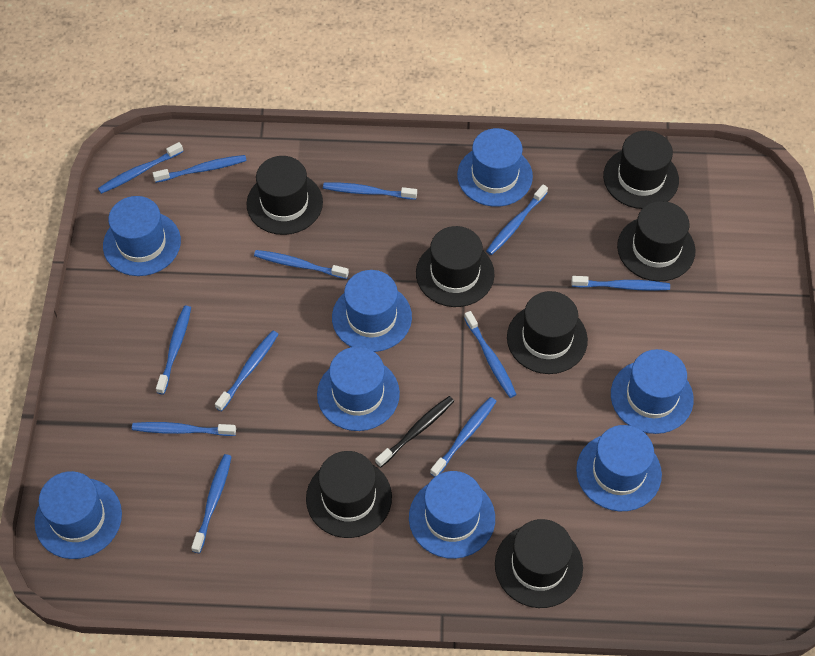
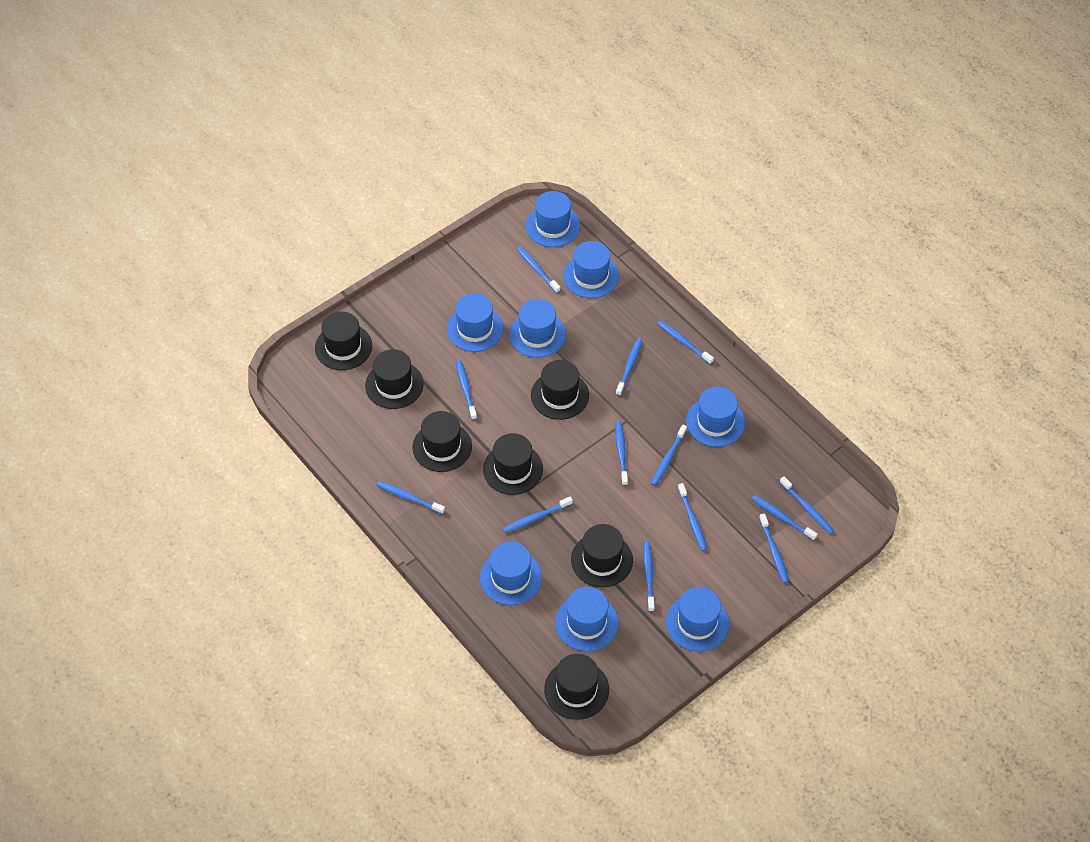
black toothbrush: [375,396,454,468] = 1 -> none = 0
blue toothbrush: [98,142,183,194] [132,422,236,436] [153,155,247,183] [156,306,191,394] [191,454,232,553] [215,331,279,412] [254,250,349,279] [323,182,417,200] [430,397,497,477] [464,311,517,398] [486,185,548,255] [571,276,670,291] = 12 -> [376,481,445,514] [456,360,477,420] [503,497,573,533] [516,246,561,293] [615,422,628,486] [616,338,642,396] [643,542,655,612] [651,425,687,486] [657,320,714,364] [678,483,707,551] [752,495,817,541] [759,513,789,583] [779,476,834,534] = 13

